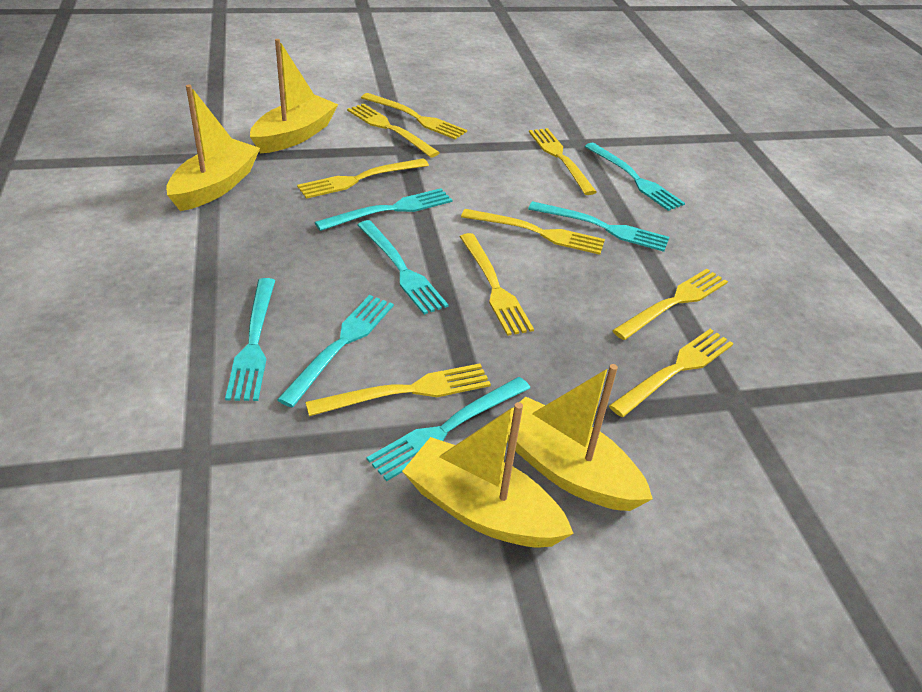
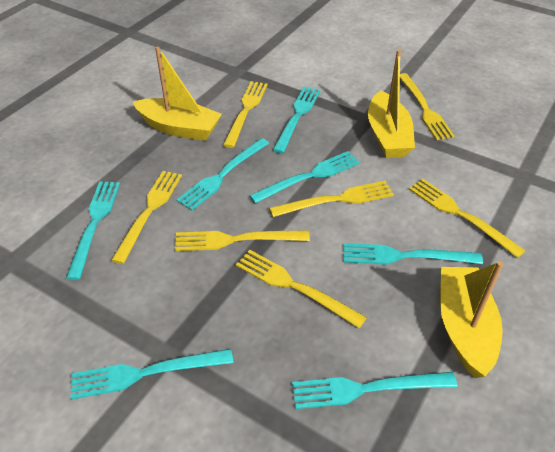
yellow boat: [166,85,260,211] [250,39,338,153] [402,402,574,548] [507,364,653,511] = 4 -> [133,46,222,141] [368,50,415,158] [440,261,503,378] = 3
yellow fork: [297,158,429,199] [305,363,491,416] [347,103,440,158] [361,93,467,140] [460,233,534,336] [461,209,605,255] [529,128,597,195] [609,329,734,417] [612,269,728,340] = 9 -> [111,171,182,264] [175,230,310,251] [223,81,268,148] [236,250,367,328] [269,181,394,217] [400,73,455,140] [409,179,525,258] = 7

